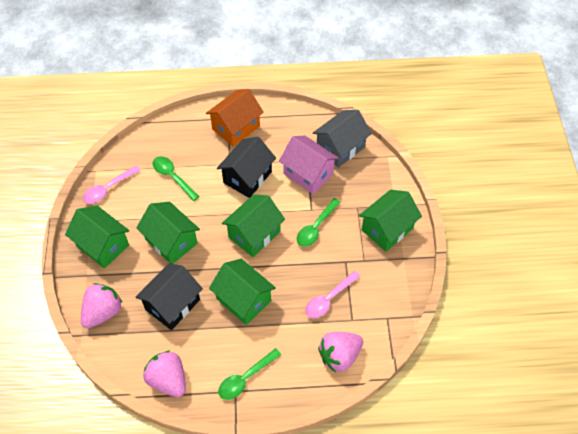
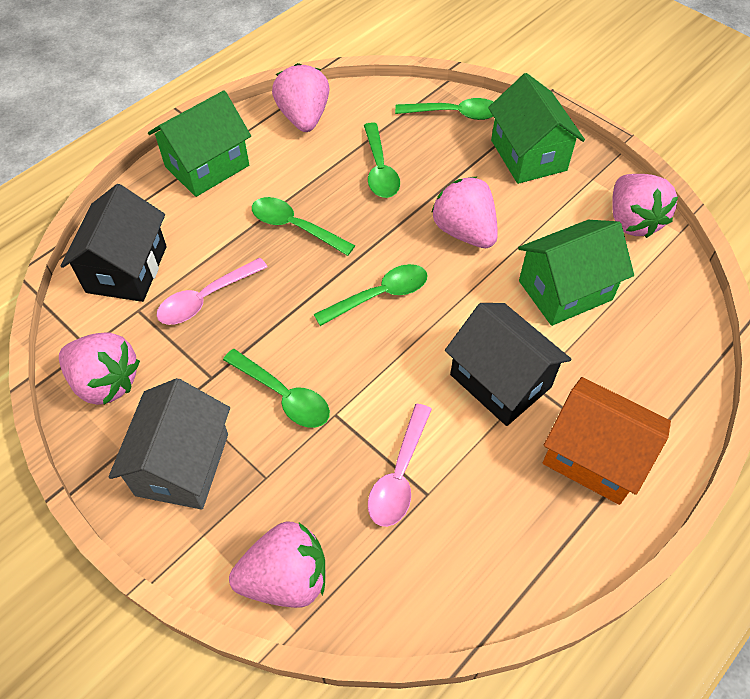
green house: [65,206,130,269] [136,202,200,264] [209,259,276,325] [222,194,285,257] [359,190,422,252] = 5 -> [148,90,251,197] [488,73,585,184] [518,220,634,326] = 3
green spoon: [153,156,200,201] [218,348,281,400] [297,198,341,247] = 3 -> [223,349,330,428] [252,197,355,256] [314,264,428,326] [364,122,400,198] [395,98,493,120] = 5
pink house: [279,136,339,194] = 1 -> none = 0
pink strawberry: [81,283,122,328] [143,351,186,397] [318,332,363,372] = 3 -> [59,332,140,405] [229,521,326,608] [272,63,330,132] [431,177,498,248] [612,174,678,238] = 5

